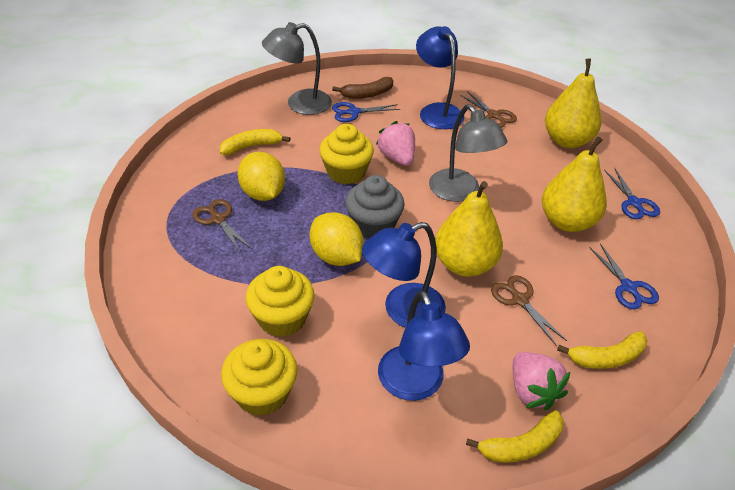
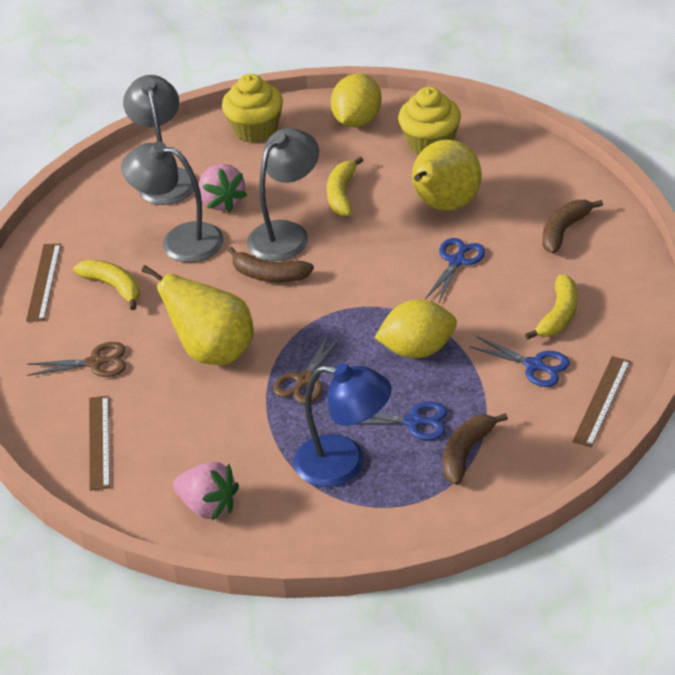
blue lamp: [362,222,446,328] [378,290,470,401] [416,26,464,129] = 3 -> [294,363,392,487] = 1
brown banana: [332,77,393,99] = 1 -> [228,247,314,282] [443,413,508,485] [542,200,603,254] = 3
brown ruler: none = 0 -> [26,244,61,322] [89,396,110,491] [572,356,630,447] = 3
brown scissors: [192,199,252,253] [460,91,517,128] [491,275,567,345] = 3 -> [27,342,126,377] [273,333,342,404] = 2
grey cupcake: [345,175,405,238] = 1 -> none = 0
grey lamp: [262,22,332,115] [429,104,508,202] = 2 -> [121,142,224,263] [123,75,194,205] [247,128,319,261] = 3
yellow cupcake: [221,339,298,416] [246,266,315,337] [319,124,374,184] = 3 -> [222,74,283,143] [398,87,461,155] = 2
yellow pear: [435,181,503,277] [542,136,607,232] [545,59,601,148] = 3 -> [142,265,254,365] [412,140,482,211] = 2

